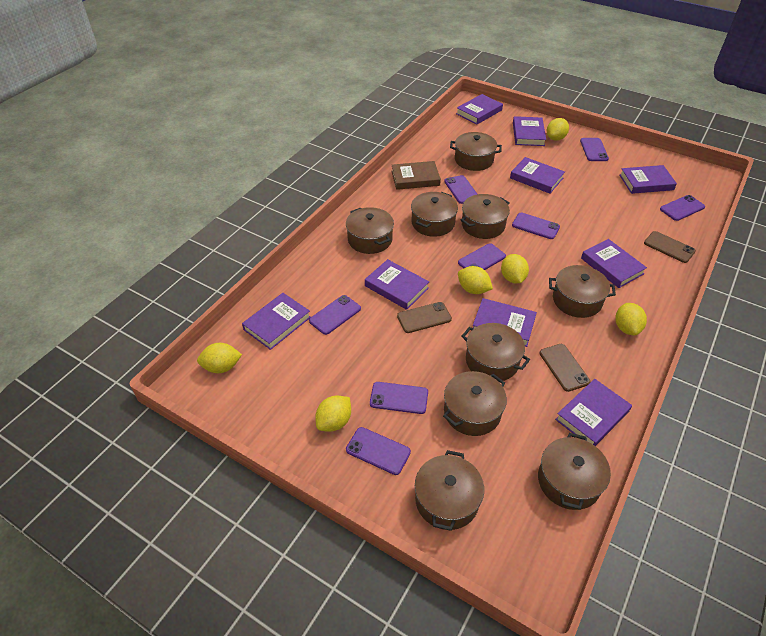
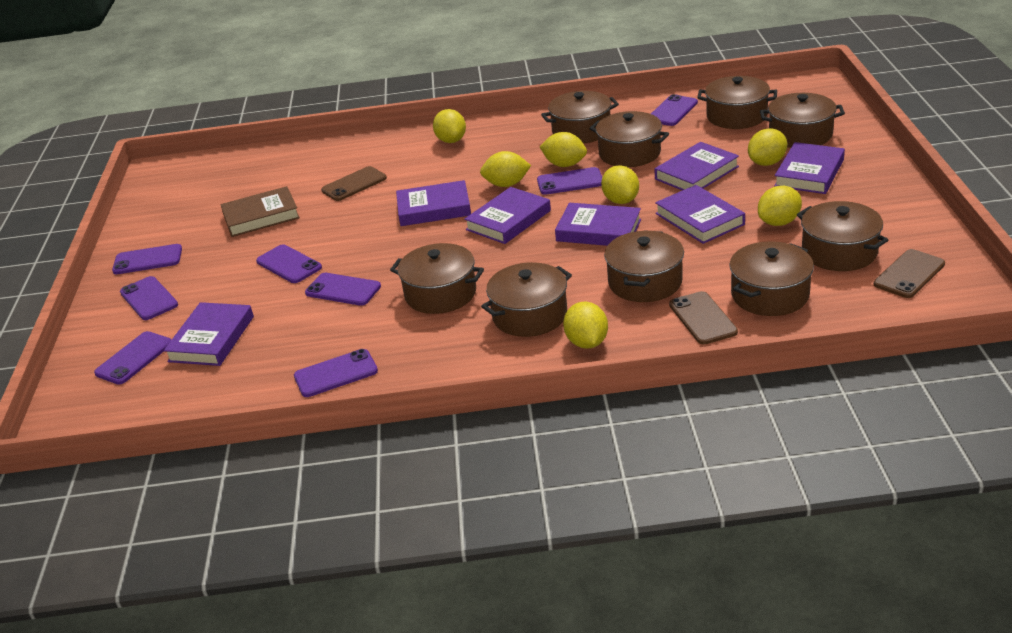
purple book: [242,293,311,350] [365,259,429,310] [456,94,503,124] [473,298,537,347] [510,157,565,194] [513,116,546,146] [555,379,632,446] [581,239,647,288] [619,165,677,194] = 9 -> [164,302,254,366] [396,180,471,226] [464,187,551,244] [555,203,641,246] [655,142,739,190] [655,185,745,244] [774,142,845,194] = 7
yellow lemon: [197,343,242,373] [315,396,351,432] [458,266,493,294] [501,254,529,283] [547,118,569,141] [616,303,647,336] = 6 -> [433,109,466,143] [480,151,531,187] [540,132,587,167] [563,301,608,349] [601,165,639,204] [748,128,787,166] [758,186,802,226] = 7

